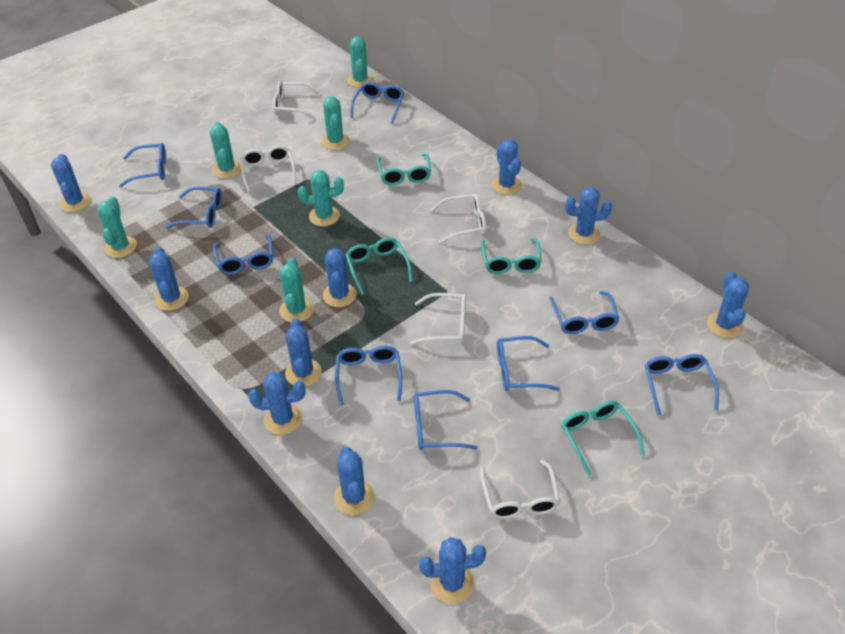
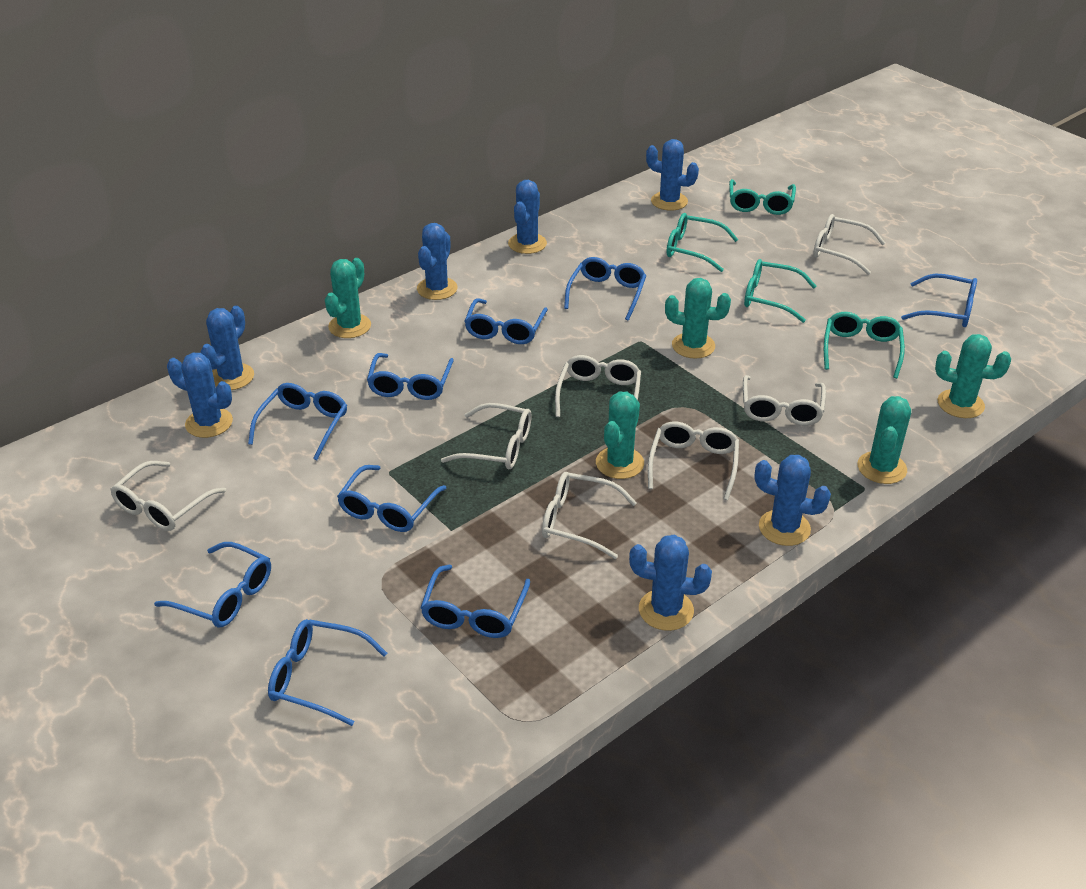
blue cactus: [51,154,91,212] [149,247,189,311] [248,372,305,435] [285,319,322,387] [323,248,357,307] [334,447,375,515] [419,537,486,604] [492,139,522,195] [565,187,612,244] [707,271,749,338] = 10 -> [167,353,233,438] [200,306,254,390] [417,223,458,300] [508,180,547,254] [629,535,712,631] [646,139,699,211] [755,455,831,546] = 7
turquoise cactus: [97,196,137,258] [210,122,241,179] [279,257,314,322] [298,170,344,226] [322,96,350,150] [347,36,373,88] = 6 -> [325,258,371,338] [596,391,644,479] [665,278,731,359] [857,396,911,484] [935,334,1011,418] = 5
white glasses: [241,145,296,192] [273,81,321,118] [410,293,466,345] [431,194,486,244] [480,460,560,519] = 5 -> [110,461,227,531] [441,403,532,469] [542,472,637,559] [555,355,641,417] [648,421,739,500] [743,375,826,426] [813,214,885,275] = 7

